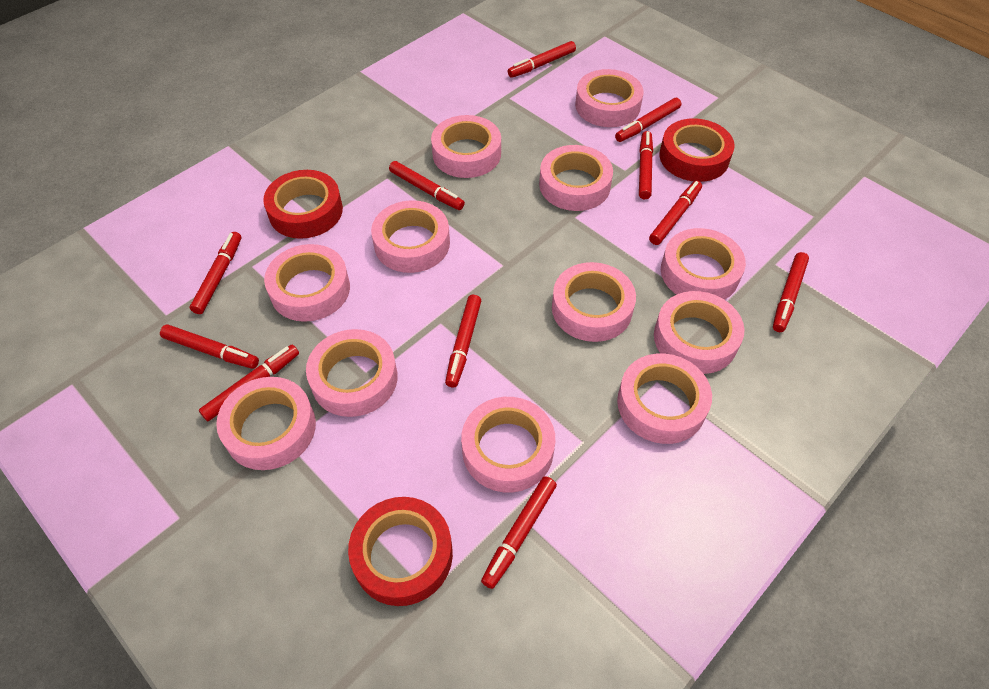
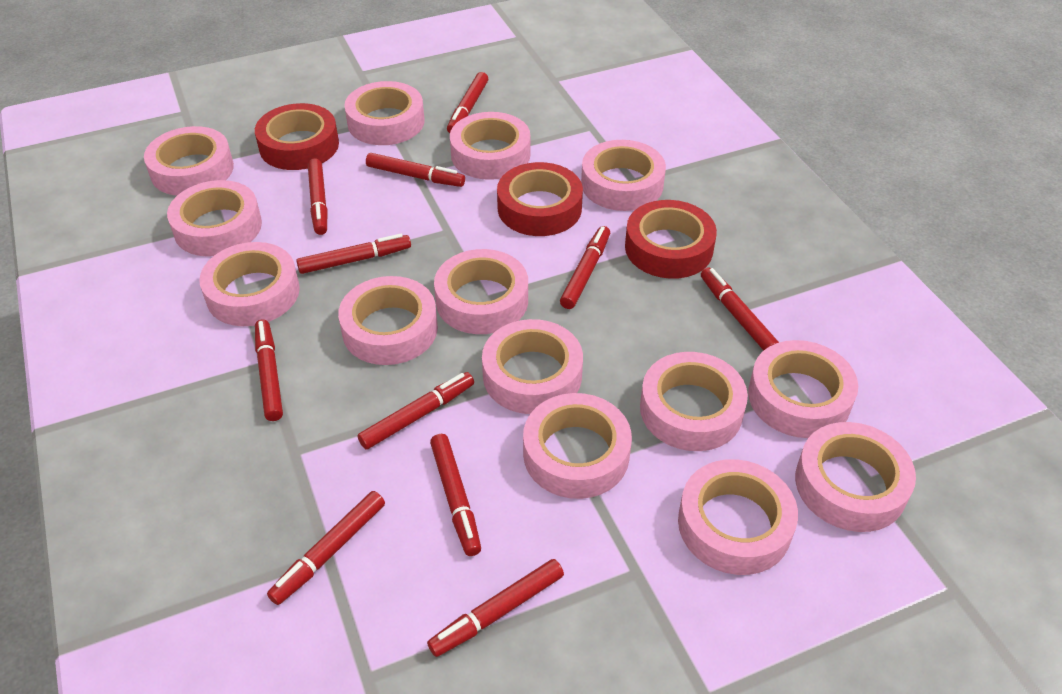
pink tape: [216,377,316,470] [264,244,350,322] [306,329,398,417] [371,200,450,273] [431,115,501,178] [461,397,555,493] [539,145,613,211] [552,262,636,342] [575,69,644,127] [617,353,712,444] [654,291,744,374] [661,228,746,300] = 12 -> [144,126,234,196] [167,180,262,257] [199,242,300,326] [338,276,438,365] [344,81,424,145] [434,249,528,334] [450,112,531,180] [482,319,583,414] [523,393,632,499] [581,140,666,211] [640,352,748,451] [678,459,798,575] [748,340,858,438] [795,422,916,532] = 14

